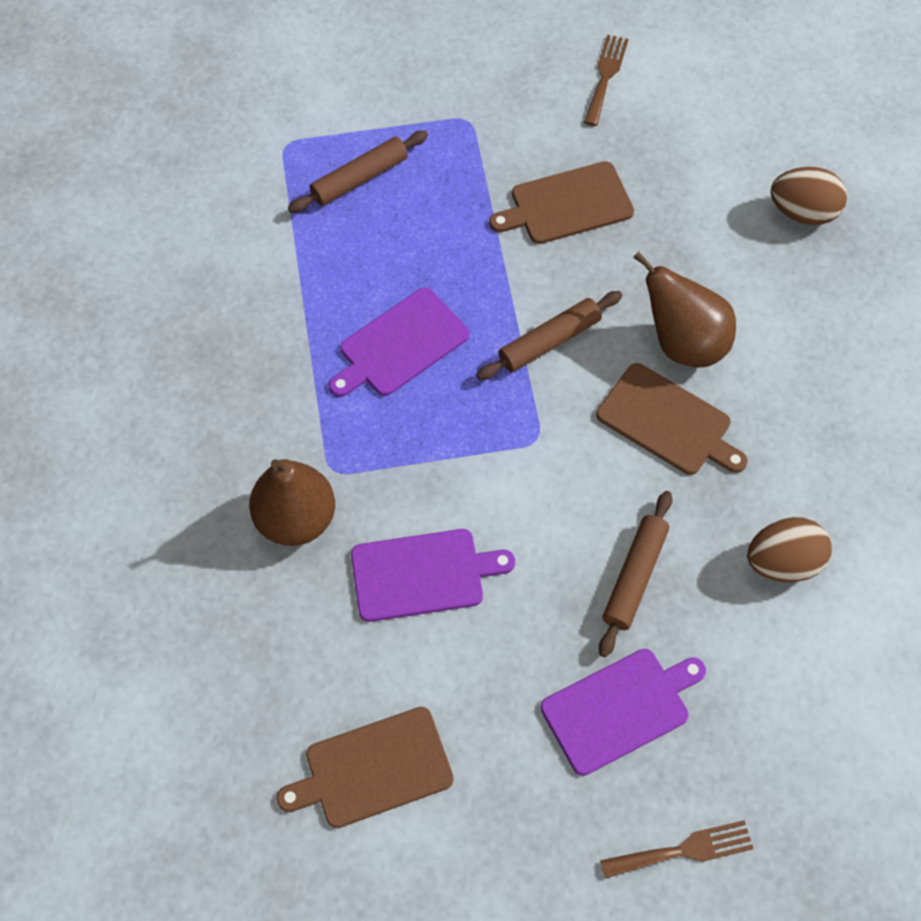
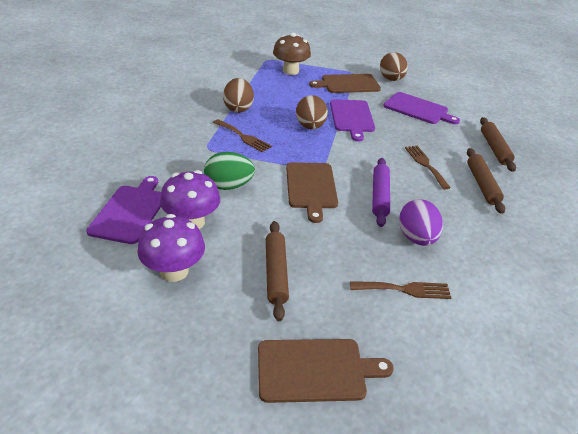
brown egg: [747,517,832,582] [770,167,847,225] = 2 -> [223,78,254,113] [296,95,328,129] [380,52,408,81] = 3
brown fork: [584,35,629,126] [600,820,754,878] = 2 -> [213,119,272,152] [350,281,451,299] [405,146,451,190] = 3
brown mushroom: none = 0 -> [273,33,311,75] = 1
brown pear: [249,459,335,546] [633,251,736,367] = 2 -> none = 0
green egg: none = 0 -> [204,152,255,190] = 1
purple egg: none = 0 -> [399,199,443,246] = 1
purple mushroom: none = 0 -> [137,214,205,282] [160,170,220,229] = 2
purple rolling pin: none = 0 -> [372,158,390,227] = 1

